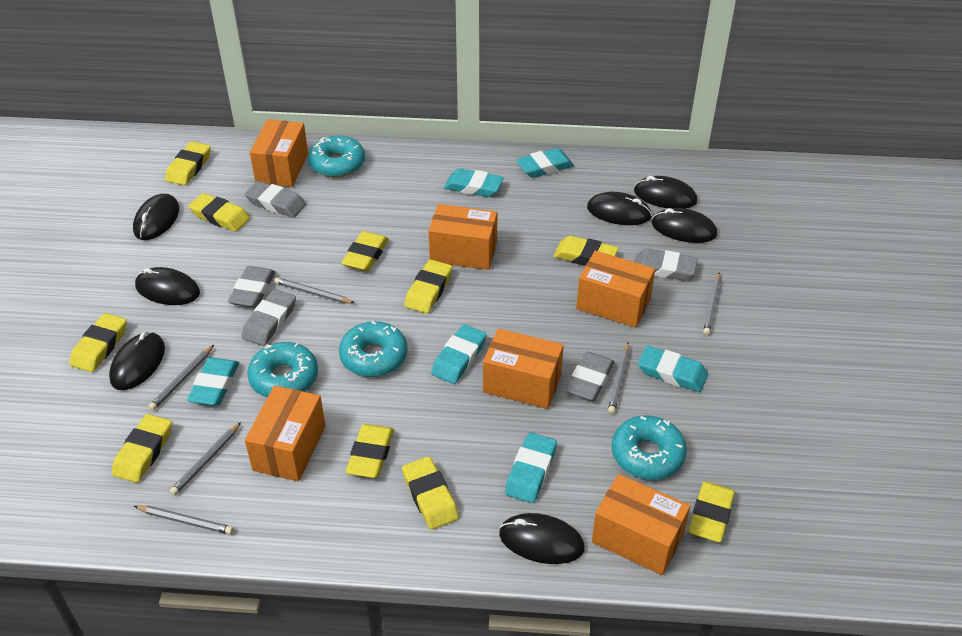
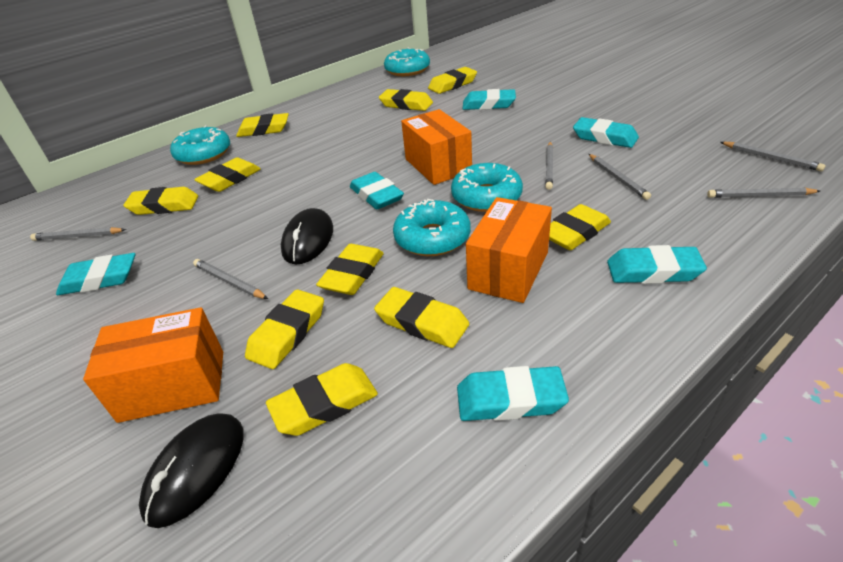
black mouse: [109,332,165,390] [133,194,179,240] [135,267,200,305] [499,513,584,564] [587,192,652,225] [634,176,697,209] [652,208,717,243] = 7 -> [139,414,244,528] [281,208,333,265] = 2
grey eraser: [228,266,276,308] [242,289,296,346] [245,181,306,218] [566,352,614,401] [635,249,698,280] = 5 -> none = 0
orange box: [245,386,326,481] [250,119,308,187] [428,204,497,270] [483,328,564,409] [576,251,655,328] [592,474,690,575] = 6 -> [83,307,223,423] [401,109,472,185] [466,197,552,303] = 3

